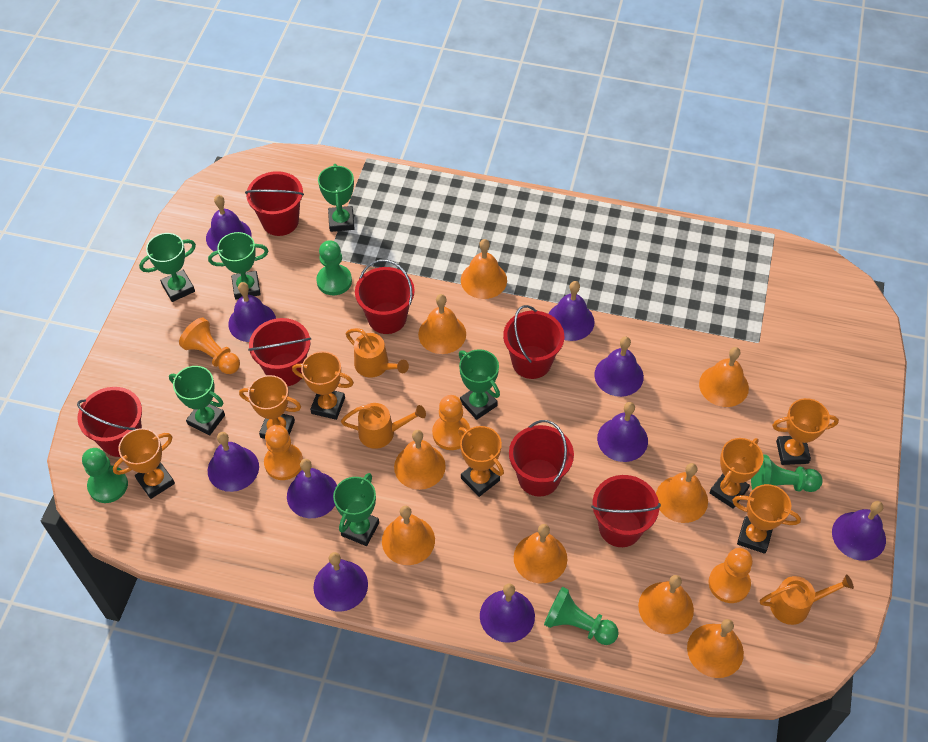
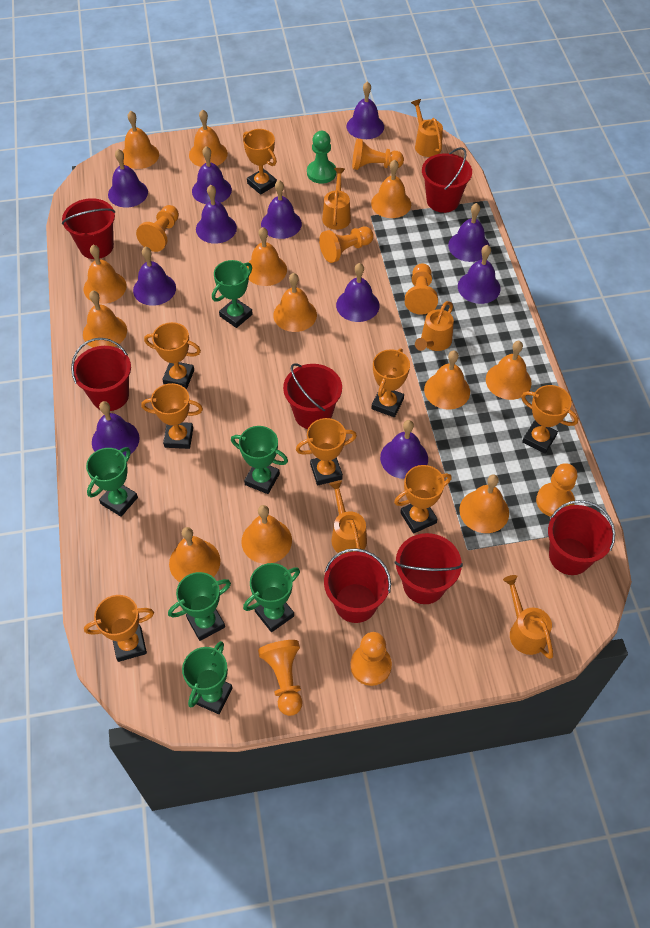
green pawn: [82,448,128,503] [316,240,352,295] [544,587,619,645] [751,454,823,492] = 4 -> [307,131,336,184] = 1
orange bell: [382,506,435,565] [394,430,446,490] [418,294,466,354] [461,239,507,299] [514,524,567,583] [638,575,694,634] [656,463,708,523] [687,619,744,678] [699,347,749,407] = 9 -> [83,290,127,348] [84,245,127,304] [123,111,159,169] [169,527,220,582] [189,109,228,167] [241,505,292,564] [247,227,287,286] [273,273,317,332] [371,160,411,218] [424,350,470,410] [459,474,509,533] [486,341,532,400] = 12
orange pawn: [179,318,240,374] [264,425,303,480] [432,395,470,450] [709,548,753,603] = 4 -> [136,205,179,252] [258,640,302,716] [319,227,374,263] [350,632,392,686] [352,138,404,170] [405,264,438,315] [536,463,577,517] = 7
orange trophy: [113,428,175,499] [239,375,301,439] [292,351,354,420] [458,426,504,497] [710,438,763,509] [732,484,801,554] [772,398,839,465] = 7 -> [84,595,154,662] [141,383,203,449] [144,322,201,389] [243,129,277,195] [296,418,357,485] [371,348,410,417] [394,465,452,534] [521,385,578,454] = 8
orange watering can: [341,403,426,449] [346,328,409,378] [760,574,854,625] = 3 -> [322,168,351,230] [329,481,367,555] [411,99,443,157] [415,301,454,351] [503,575,553,659] = 5
purple bell: [206,195,251,252] [208,432,259,492] [228,282,276,342] [287,459,337,518] [313,552,368,612] [480,583,535,643] [548,281,595,341] [594,337,644,397] [597,402,648,462] [832,501,886,561] = 10 -> [92,401,140,456] [108,149,148,207] [133,246,176,306] [192,146,232,204] [196,185,237,244] [261,180,302,239] [336,263,379,322] [347,81,384,139] [380,420,428,479] [448,203,490,262] [458,245,501,304] = 11

